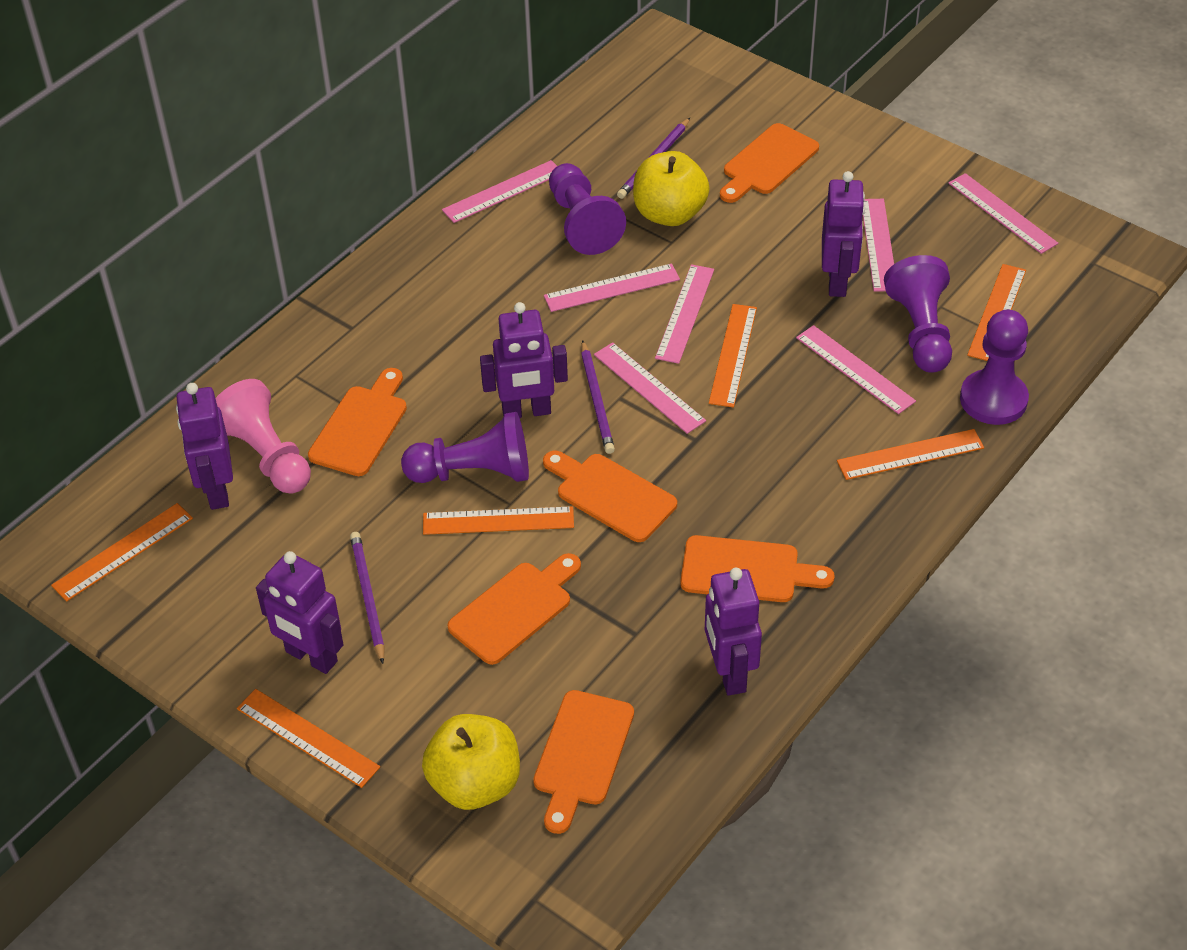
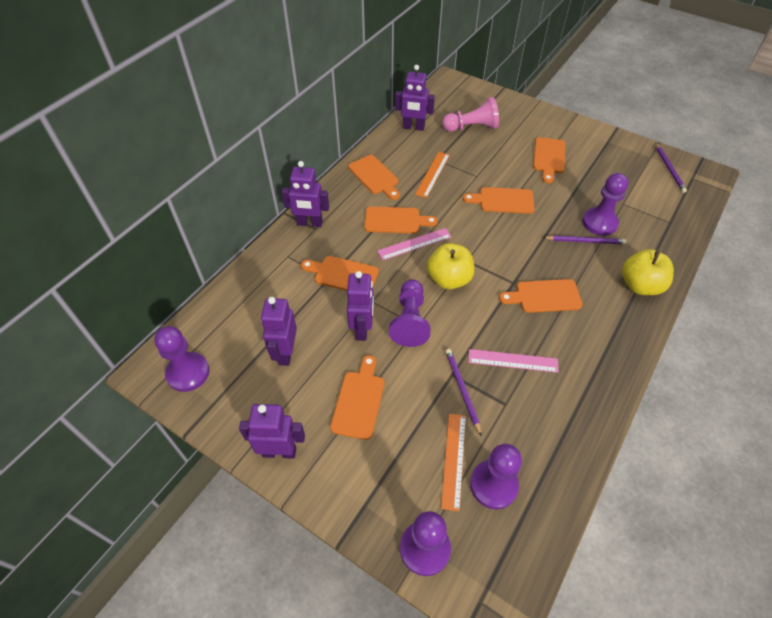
orange cutting board: [308,368,407,476] [448,553,581,665] [533,690,634,834] [543,450,677,542] [680,535,835,602] [720,123,819,203] = 6 -> [301,256,379,291] [330,355,384,440] [348,155,400,200] [364,206,438,234] [463,187,535,214] [499,279,583,313] [533,137,566,183] = 7
orange ruler: [51,503,193,602] [237,689,380,788] [423,506,574,535] [709,304,757,408] [837,429,984,480] [967,264,1026,361] = 6 -> [415,152,450,198] [441,414,466,511] = 2
pink ruler: [442,160,557,223] [544,263,680,312] [594,342,706,434] [655,264,714,364] [796,325,916,414] [863,199,894,292] [948,173,1058,254] = 7 -> [377,228,452,260] [468,349,559,373] = 2
purple pawn: [401,412,529,483] [549,163,626,255] [884,255,952,373] [960,310,1029,425] = 4 -> [154,326,209,392] [389,279,430,347] [400,511,451,576] [470,444,522,509] [582,173,629,236] = 5

